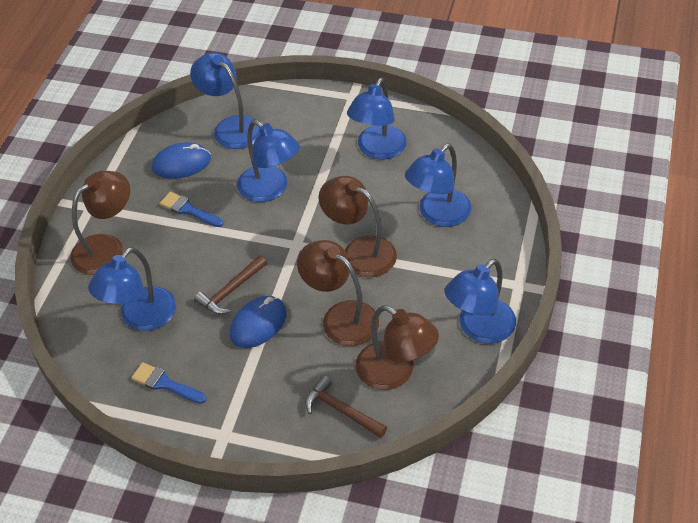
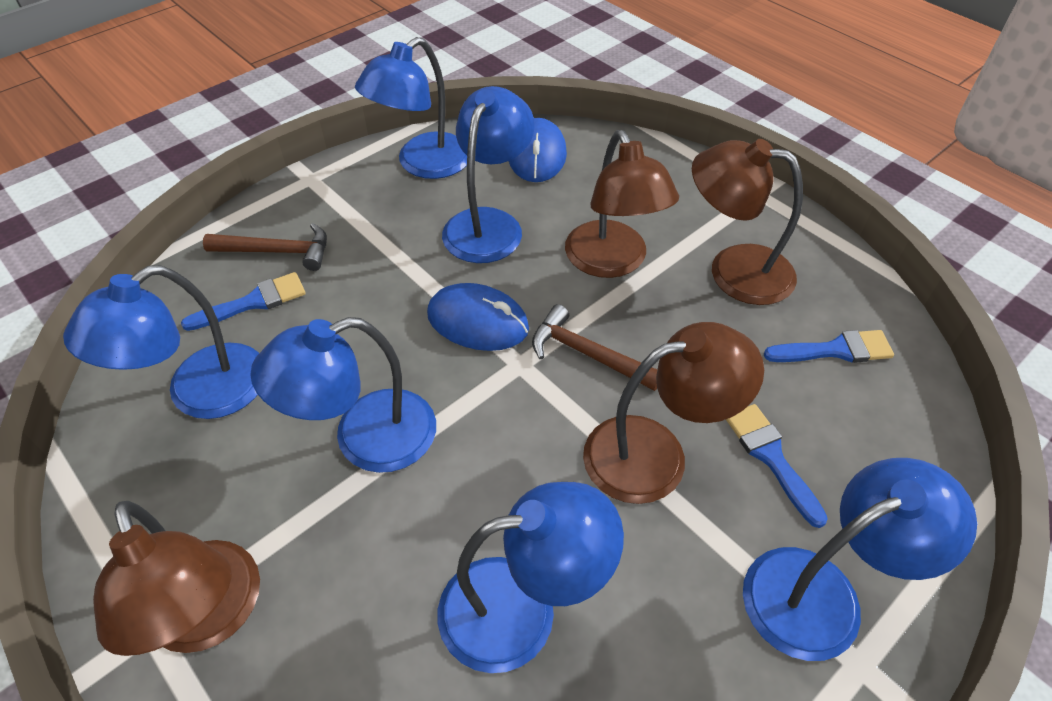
blue brush: [131,362,207,404] [159,191,223,227] = 2 -> [181,272,306,331] [726,404,828,528] [764,330,894,363] = 3

